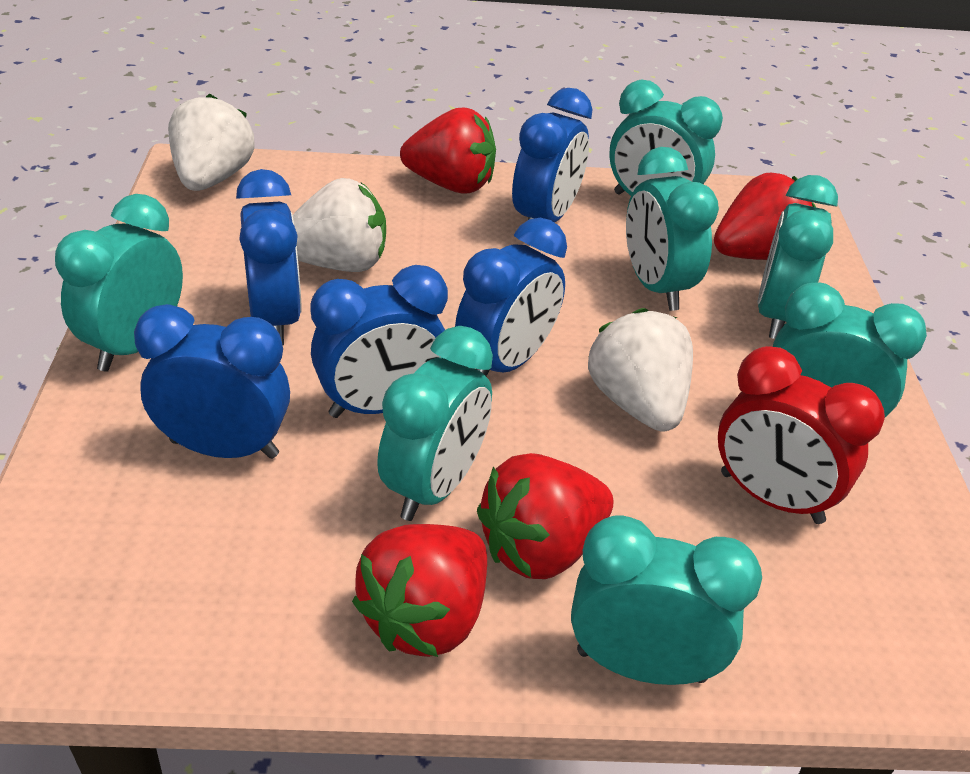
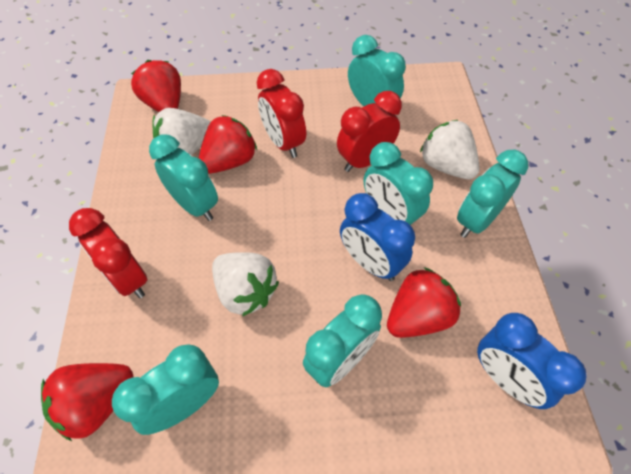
blue clock: [134,304,290,459] [236,169,302,345] [311,265,448,418] [455,218,567,376] [512,88,592,222] = 5 -> [340,193,415,281] [477,313,587,409] = 2
red clock: [718,346,885,524] = 1 -> [69,208,147,298] [257,69,306,158] [337,91,402,172] = 3
turquoise clock: [55,194,183,372] [377,326,493,521] [571,515,762,685] [609,80,723,196] [626,147,719,311] [757,175,838,339] [773,282,927,417] = 7 -> [112,344,219,435] [149,134,218,221] [303,294,382,387] [348,35,406,106] [364,142,433,225] [457,150,528,238] = 6

